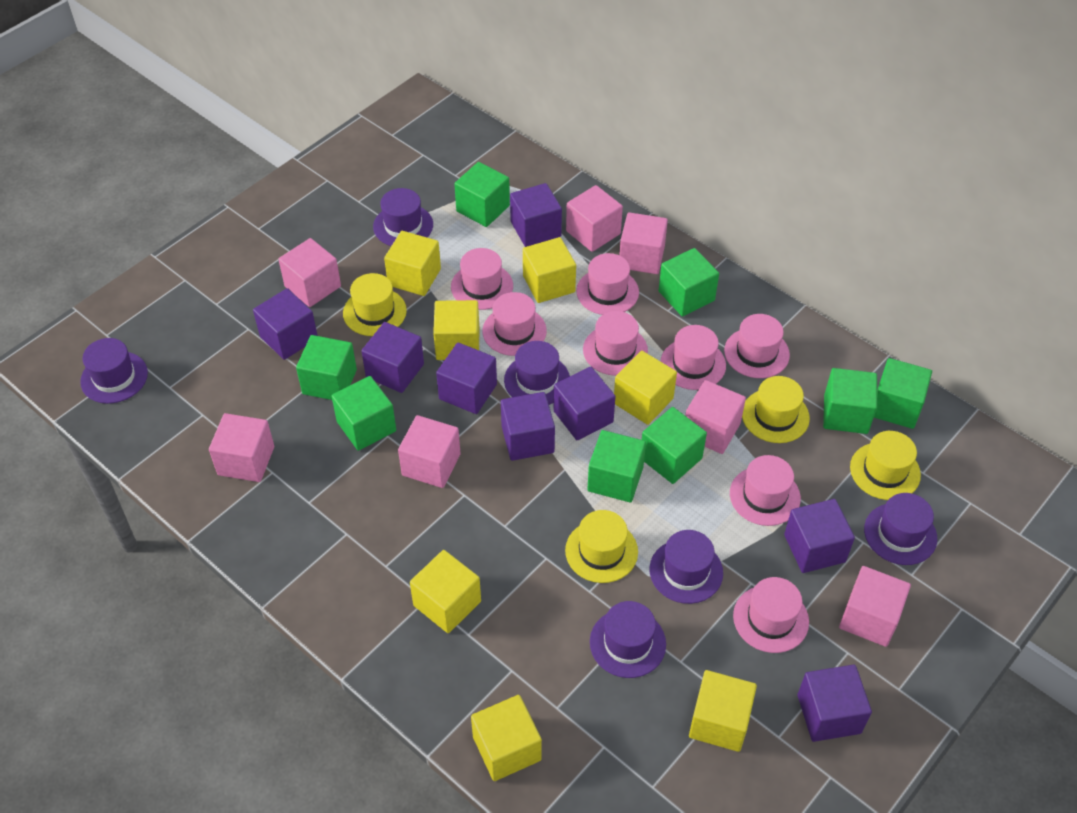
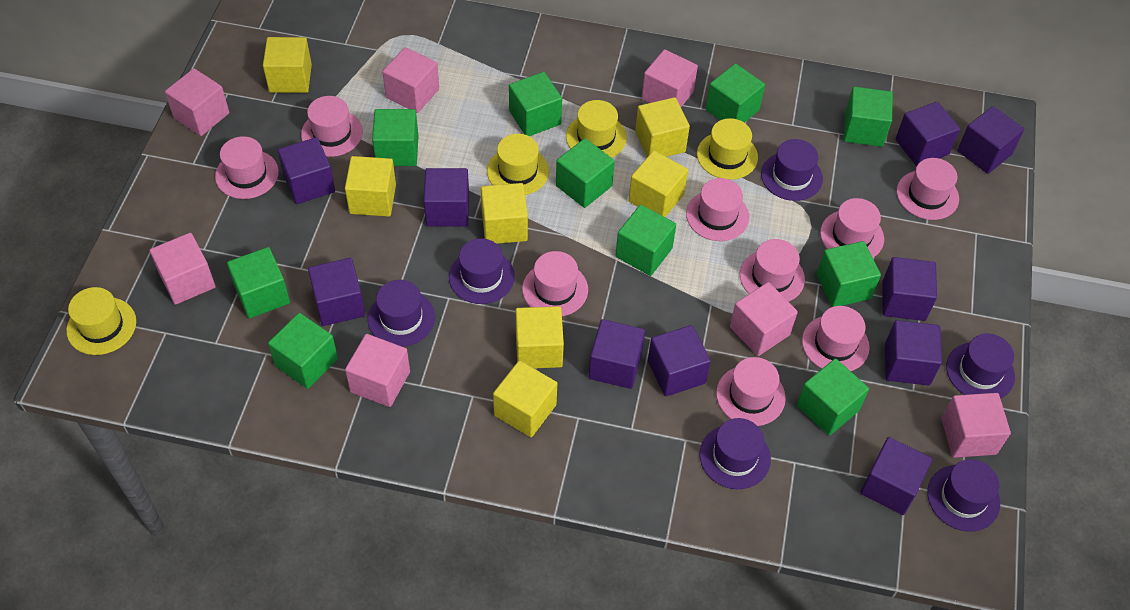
green cube: [296,335,357,400] [331,376,396,451] [454,162,510,227] [587,430,646,502] [642,407,707,484] [659,248,719,317] [823,368,877,434] [874,358,932,429] = 8 -> [227,247,290,318] [268,313,338,389] [372,109,419,166] [509,72,562,136] [556,138,615,208] [615,205,676,276] [706,64,765,123] [797,358,869,436] [817,241,881,307] [843,87,893,147] = 10
pink hat: [451,248,513,310] [483,292,547,356] [576,253,639,315] [583,311,648,376] [661,325,726,390] [724,314,790,378] [730,455,801,526] [733,577,809,653] = 8 -> [215,136,279,199] [301,96,363,157] [522,251,588,316] [686,178,749,241] [716,357,786,426] [740,239,805,302] [802,306,870,371] [820,198,884,257] [897,158,959,220] = 9
purple cube: [253,288,318,360] [361,322,424,393] [436,343,497,414] [501,392,555,461] [510,183,562,247] [553,367,616,440] [784,499,855,573] [797,665,872,742] = 8 -> [278,137,335,204] [308,258,365,326] [423,168,469,226] [589,319,645,389] [648,325,711,397] [860,437,932,515] [882,257,937,321] [885,320,942,385] [895,101,960,166] [957,106,1024,174] = 10

